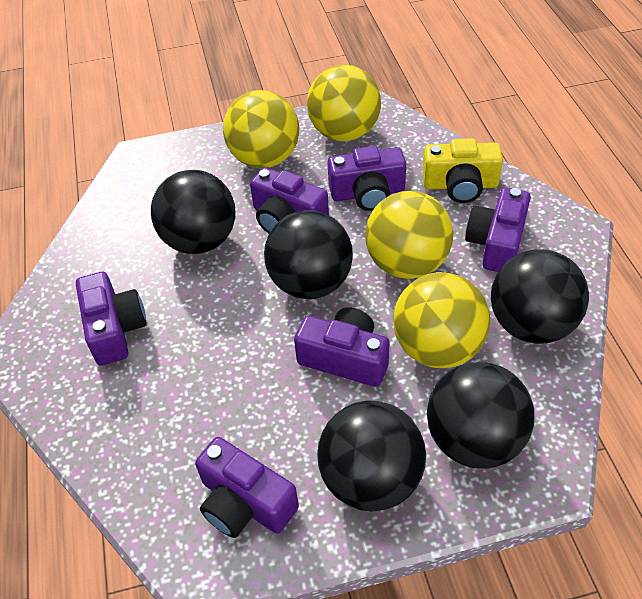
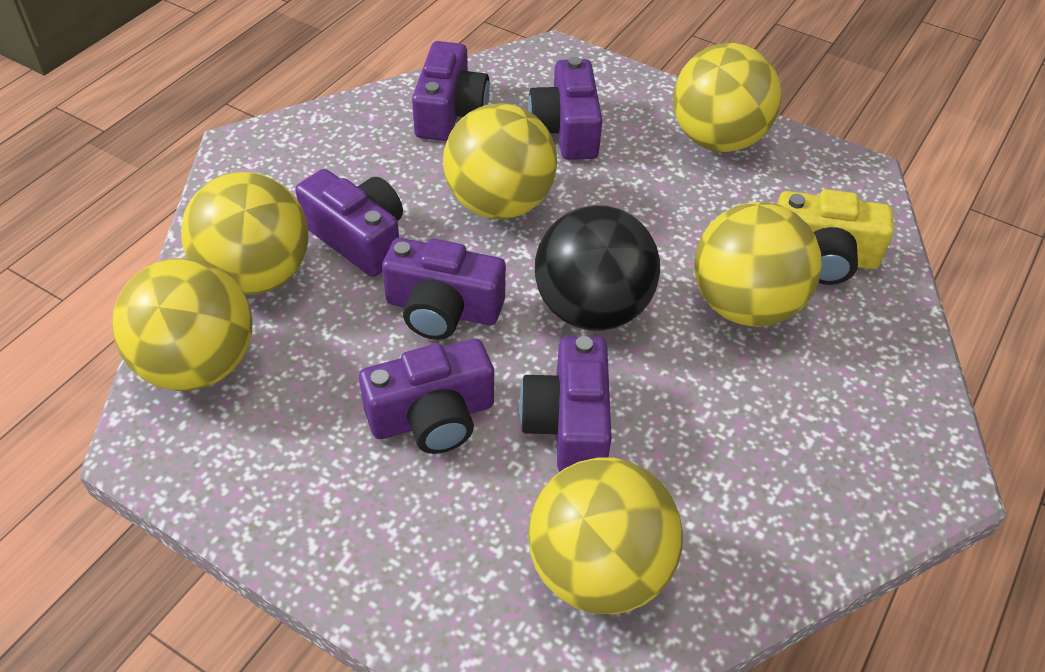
black ball: [151,170,236,254] [264,210,353,299] [317,400,426,512] [427,362,534,468] [491,249,589,344] = 5 -> [535,205,660,331] = 1
yellow ball: [223,90,299,168] [307,65,381,141] [365,191,453,279] [393,272,491,368] = 4 -> [112,258,253,391] [181,172,309,295] [443,103,557,219] [528,457,683,614] [673,43,781,152] [694,202,822,327] = 6

